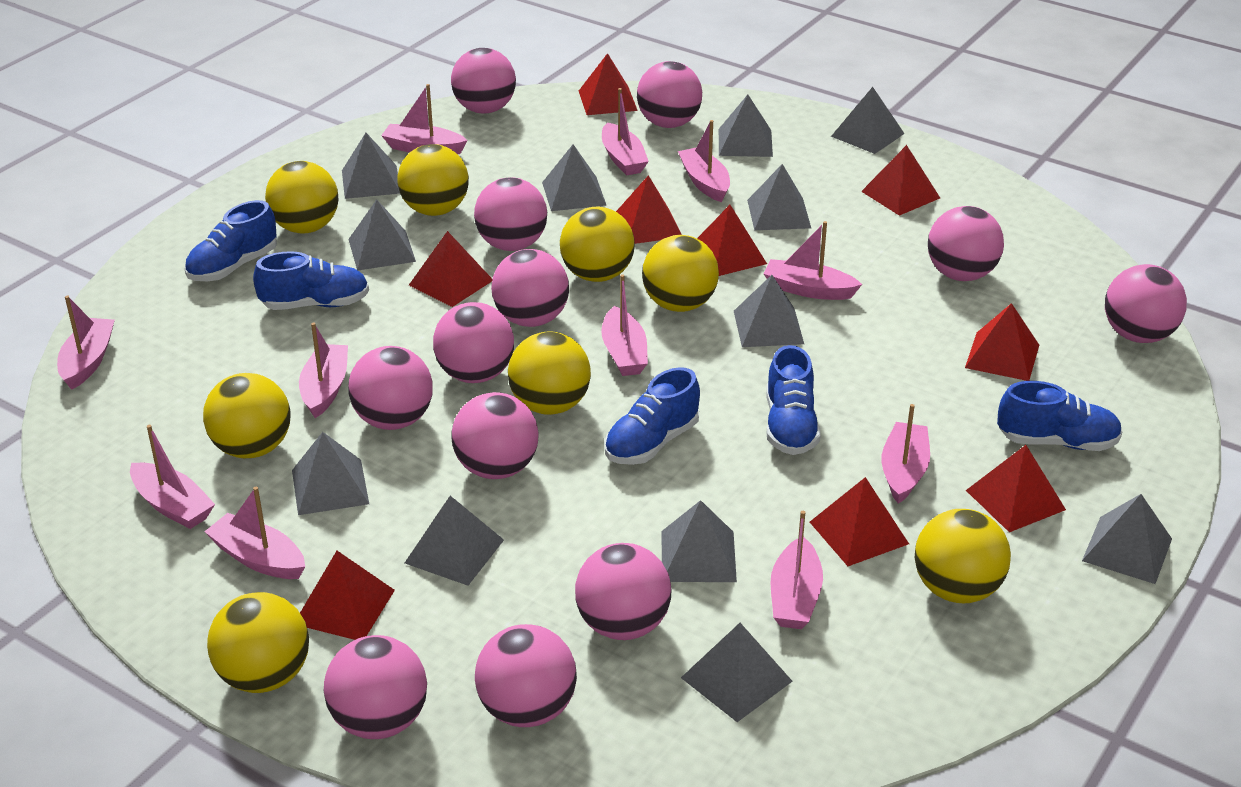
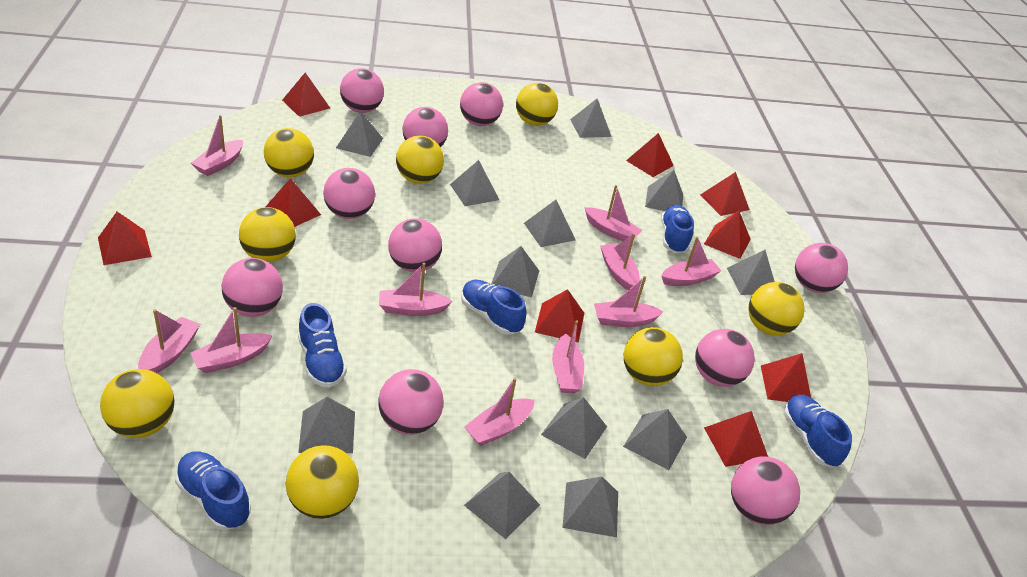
pink ball: [324,635,427,739] [348,346,433,430] [433,302,514,383] [451,48,516,113] [452,392,539,479] [474,177,547,251] [475,624,577,727] [491,249,569,327] [575,543,671,640] [637,61,702,128] [928,206,1004,281] [1105,264,1187,343] = 12 -> [222,258,283,317] [323,168,375,219] [340,68,384,113] [378,369,444,435] [388,218,442,272] [402,107,448,147] [460,82,503,126] [695,329,755,387] [731,456,800,525] [795,243,848,293] = 10
pink boat: [57,296,115,390] [130,425,215,529] [204,487,305,579] [299,322,348,418] [381,84,468,154] [601,274,648,376] [602,88,649,175] [678,120,730,202] [763,221,862,300] [770,511,823,629] [881,404,930,504] = 11 -> [138,309,200,373] [190,307,272,373] [191,115,243,176] [379,263,452,316] [464,378,535,446] [552,320,584,393] [584,185,642,242] [594,276,663,327] [600,233,640,290] [662,237,722,286] = 10

